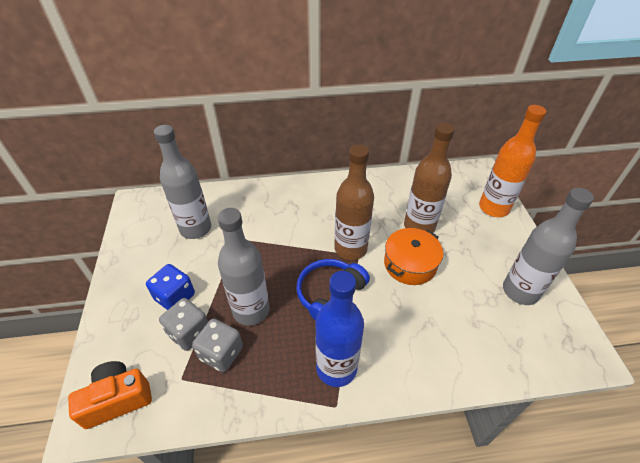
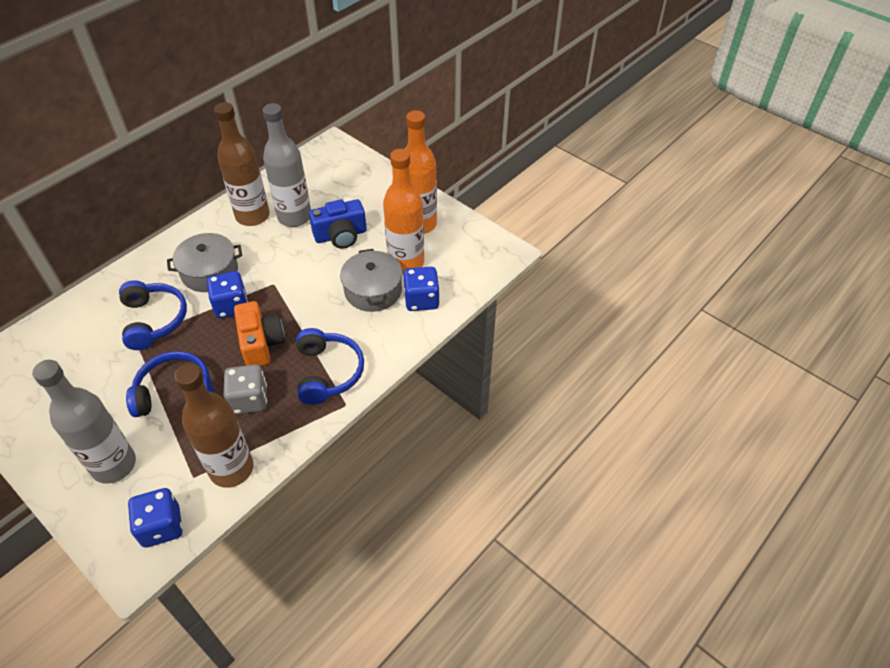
blue bottle: [315,271,364,387] = 1 -> none = 0
blue camera: none = 0 -> [309,199,367,249] = 1
blue dice: [146,264,195,310] = 1 -> [128,488,182,548] [207,271,248,318] [403,267,440,311] = 3
blue headphones: [296,259,370,321] = 1 -> [119,280,187,350] [126,351,214,417] [296,328,364,405] = 3
grey bottle: [154,125,211,239] [218,208,270,326] [503,188,594,305] = 3 -> [32,360,136,484] [263,103,311,227] = 2
grey dice: [159,298,208,351] [192,318,243,372] = 2 -> [223,364,267,414] = 1
grey pot: none = 0 -> [167,233,242,292] [340,249,402,312] = 2
orange bottle: [479,105,546,217] = 1 -> [383,149,424,274] [405,110,437,234] = 2
orange pot: [384,228,443,285] = 1 -> none = 0

